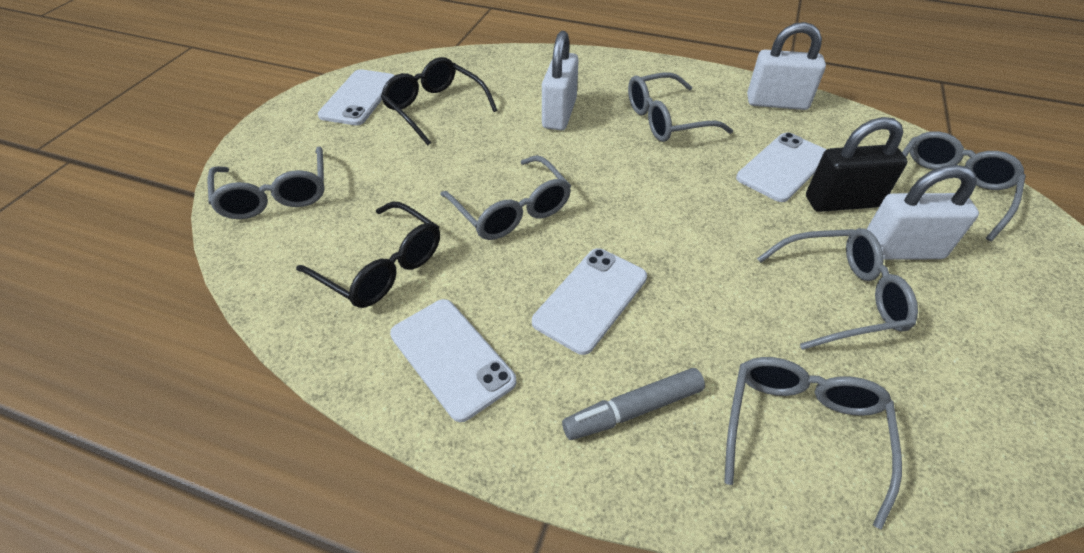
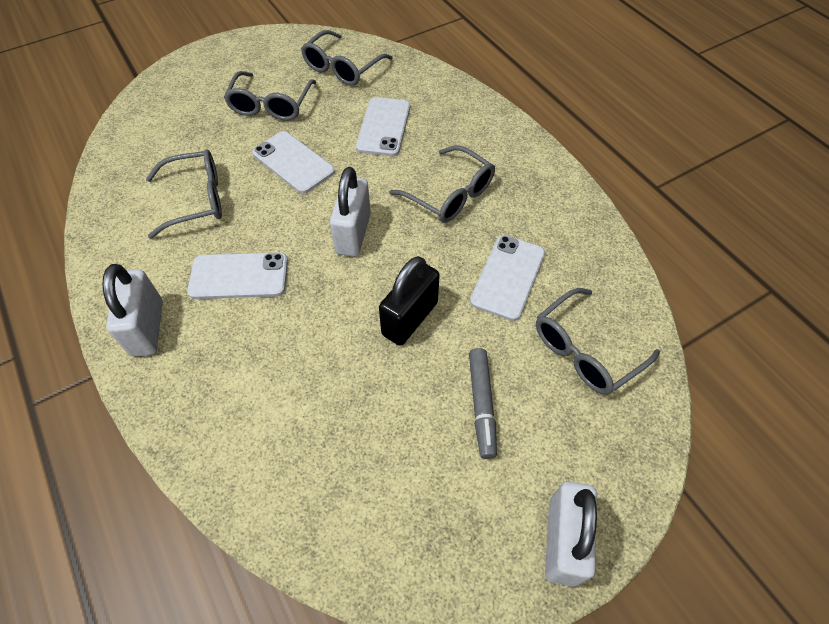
black glasses: [296,201,440,308] [381,57,498,145] = 2 -> none = 0
grey glasses: [208,146,325,219] [441,155,571,240] [628,72,733,142] [724,357,902,529] [757,228,918,350] [902,131,1026,241] = 6 -> [146,150,222,239] [224,71,316,121] [301,30,393,86] [389,145,495,223] [536,288,660,395] = 5

